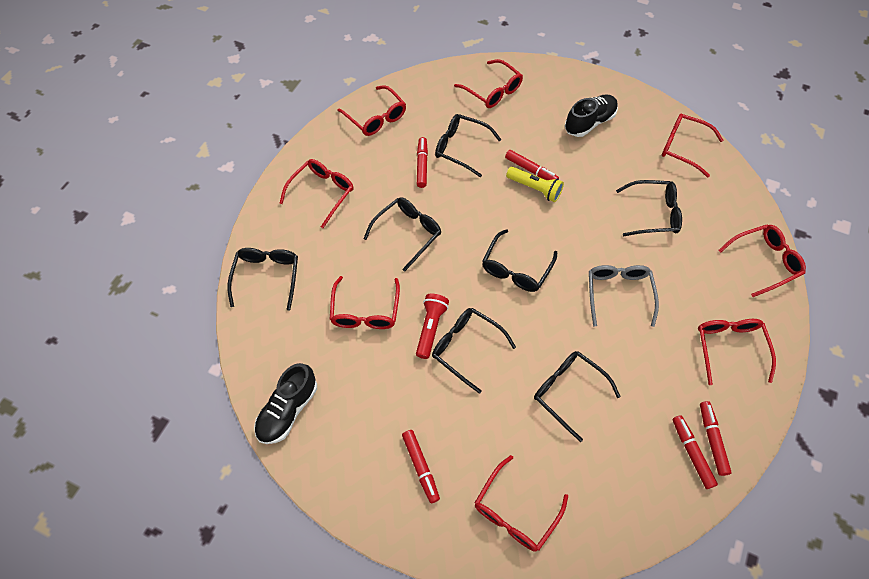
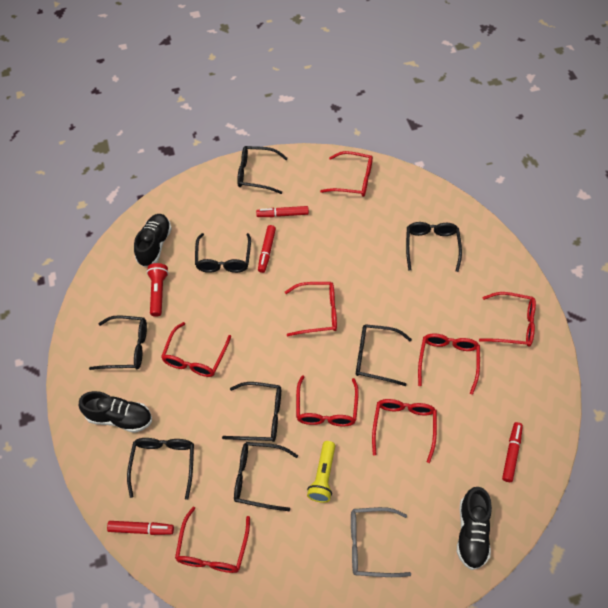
black glasses: [227,248,298,310] [363,197,441,272] [432,308,516,394] [435,114,502,177] [482,229,557,292] [534,351,621,442] [616,180,682,236] = 7 -> [89,316,147,370] [127,438,194,500] [195,233,251,273] [222,382,281,442] [234,442,298,511] [237,146,288,194] [356,324,412,386] [406,222,462,272] = 8
black shoe: [254,363,317,444] [565,94,618,137] = 2 -> [79,391,152,433] [134,214,172,267] [457,487,492,570] = 3
red marker: [402,430,440,503] [417,137,428,188] [505,150,559,180] [672,415,718,489] [700,401,732,476] = 5 -> [107,521,174,535] [256,206,309,217] [258,225,276,273] [502,422,523,482] = 4

